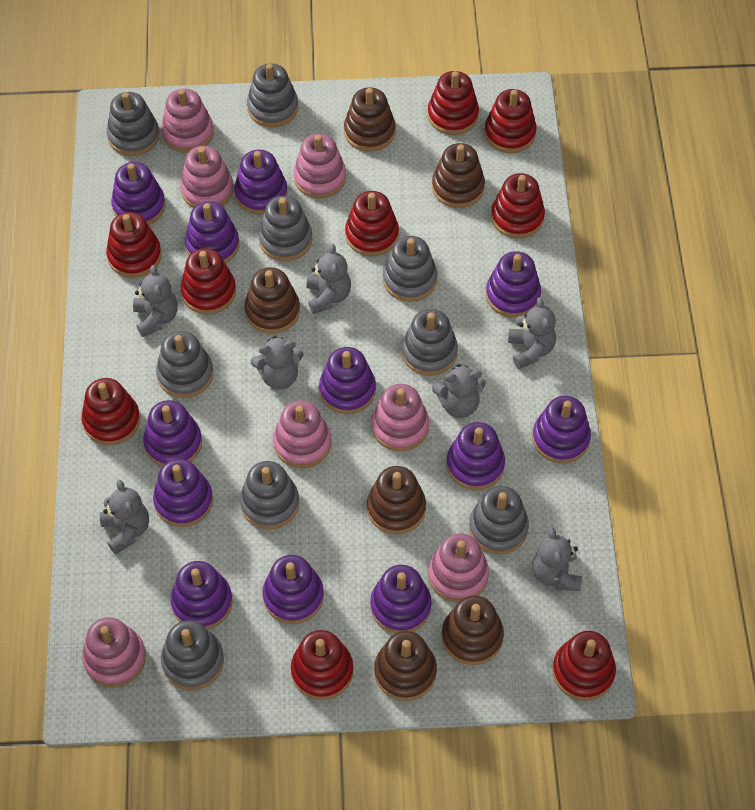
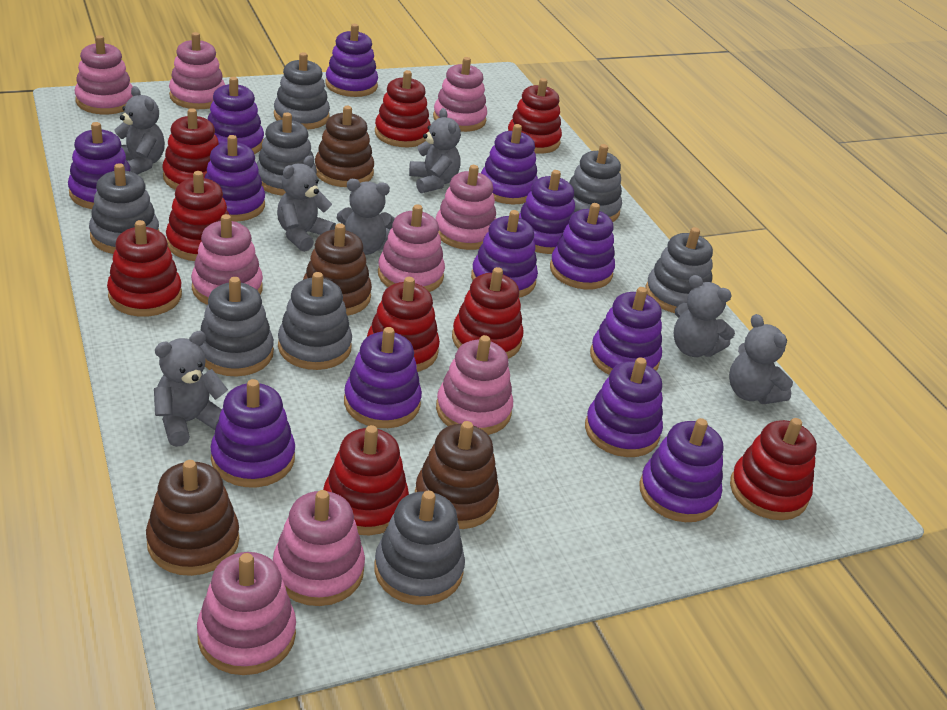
brown stacking toy: [244,267,300,334] [344,87,396,152] [367,466,426,534] [374,631,437,701] [432,143,485,208] [442,596,504,665] = 6 -> [146,460,239,576] [303,223,372,316] [315,106,374,187] [415,421,499,529] = 4
grey stacking toy: [107,92,159,156] [156,331,213,398] [161,620,224,690] [240,461,299,529] [247,63,298,127] [258,196,312,261] [383,236,437,302] [402,309,458,376] [469,486,529,555] = 9 -> [89,163,159,254] [200,277,274,376] [257,112,317,196] [274,52,330,130] [278,272,352,370] [374,491,465,605] [569,144,622,222] [645,227,713,313] = 8
pink stacking toy: [82,617,146,687] [161,89,214,153] [180,146,234,208] [273,400,331,468] [293,134,346,198] [372,384,429,451] [428,533,489,602] = 7 -> [75,35,133,114] [169,32,225,109] [191,214,263,305] [197,552,296,675] [273,490,365,606] [378,204,445,292] [433,57,487,132] [435,165,496,250] [436,335,513,435] = 9
purple stacking toy: [111,162,166,225] [143,400,202,466] [153,459,213,527] [171,561,233,630] [185,201,239,263] [234,149,288,215] [263,555,324,624] [319,347,376,414] [370,565,432,633] [446,422,505,490] [486,251,541,318] [532,396,591,464] = 12 -> [68,122,131,209] [204,135,265,222] [207,77,264,154] [210,379,295,487] [325,24,378,97] [344,327,422,428] [471,210,538,298] [481,124,538,205] [519,170,575,254] [550,203,615,289] [585,357,663,457] [590,287,662,375] [639,418,723,522] = 13

